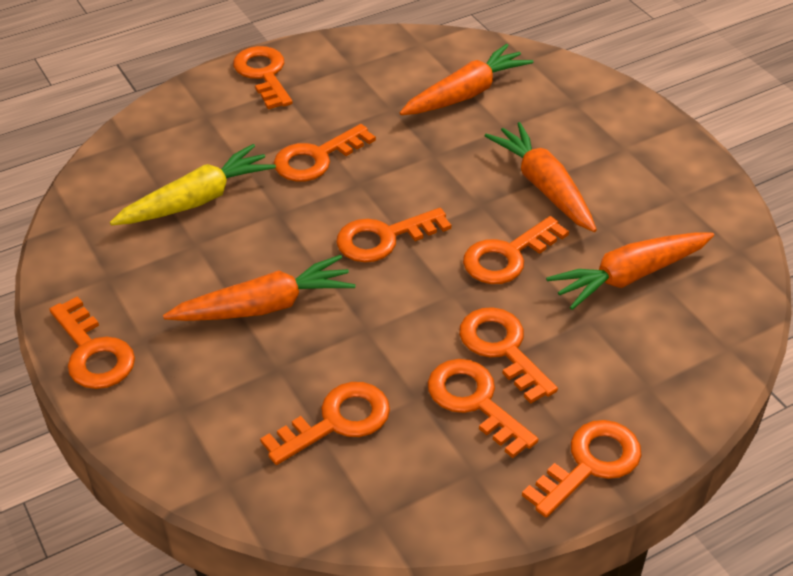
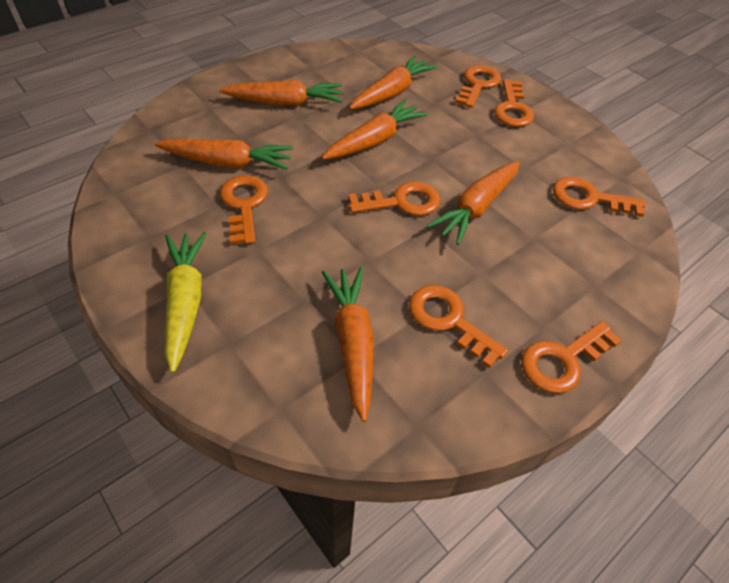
orange carrot: [163,255,356,321] [400,44,533,115] [485,122,597,232] [546,232,714,310] = 4 -> [155,139,293,170] [219,80,343,106] [322,99,428,160] [322,267,374,422] [349,55,437,110] [427,161,520,245] = 6
orange key: [49,296,135,389] [233,46,293,109] [260,382,390,465] [274,124,376,182] [336,208,451,262] [428,359,539,458] [459,307,558,404] [463,216,569,284] [522,420,642,517] = 9 -> [220,175,268,244] [348,182,441,216] [409,285,508,368] [455,65,501,108] [494,79,534,127] [521,321,622,393] [553,177,645,217] = 7

